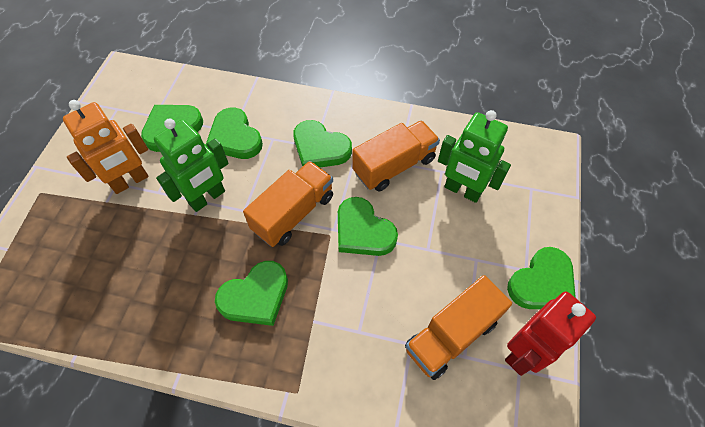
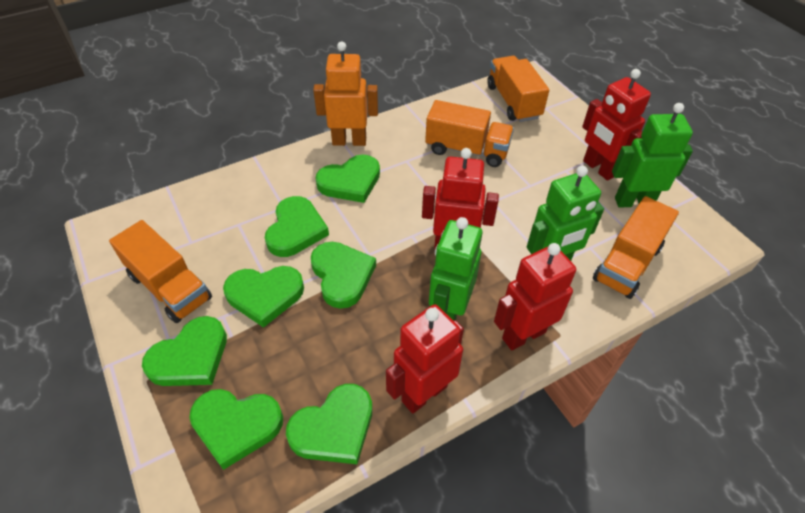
green heart: [141,105,203,152] [206,108,263,159] [215,261,288,326] [293,120,352,167] [338,197,398,256] [507,247,576,309] = 6 -> [142,316,227,386] [189,389,283,470] [223,266,304,328] [265,196,329,257] [286,384,372,464] [311,242,376,309] [315,155,380,203] = 7
green robot: [154,118,229,212] [438,110,511,203] = 2 -> [429,217,482,321] [527,166,604,261] [612,103,693,208] = 3
orange truck: [243,161,333,247] [352,120,440,192] [405,275,512,380] = 3 -> [109,220,212,323] [425,100,514,167] [487,56,549,122] [593,196,679,299] = 4
red robot: [505,291,596,376] = 1 -> [386,304,464,414] [422,148,499,249] [494,243,576,350] [582,69,651,181] = 4

